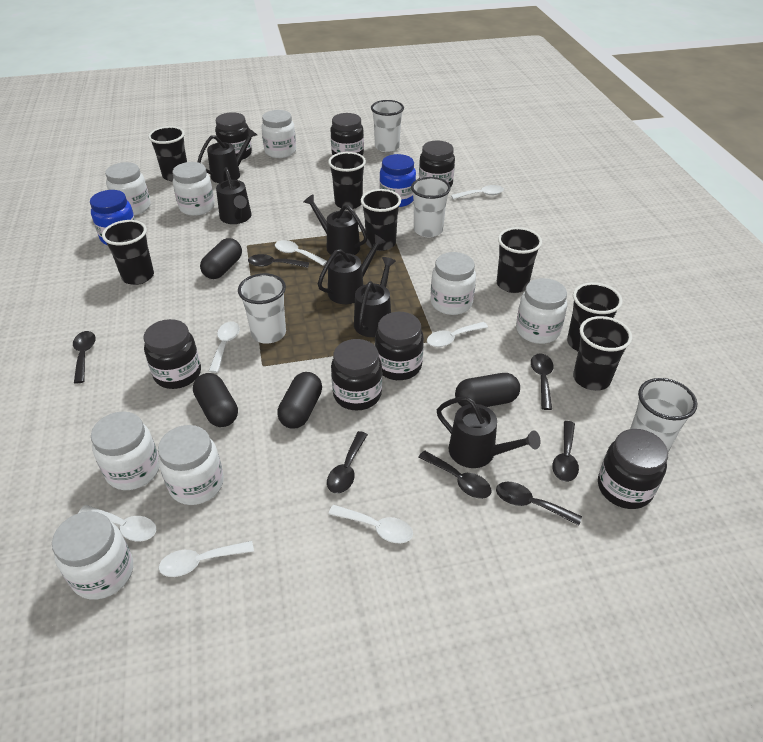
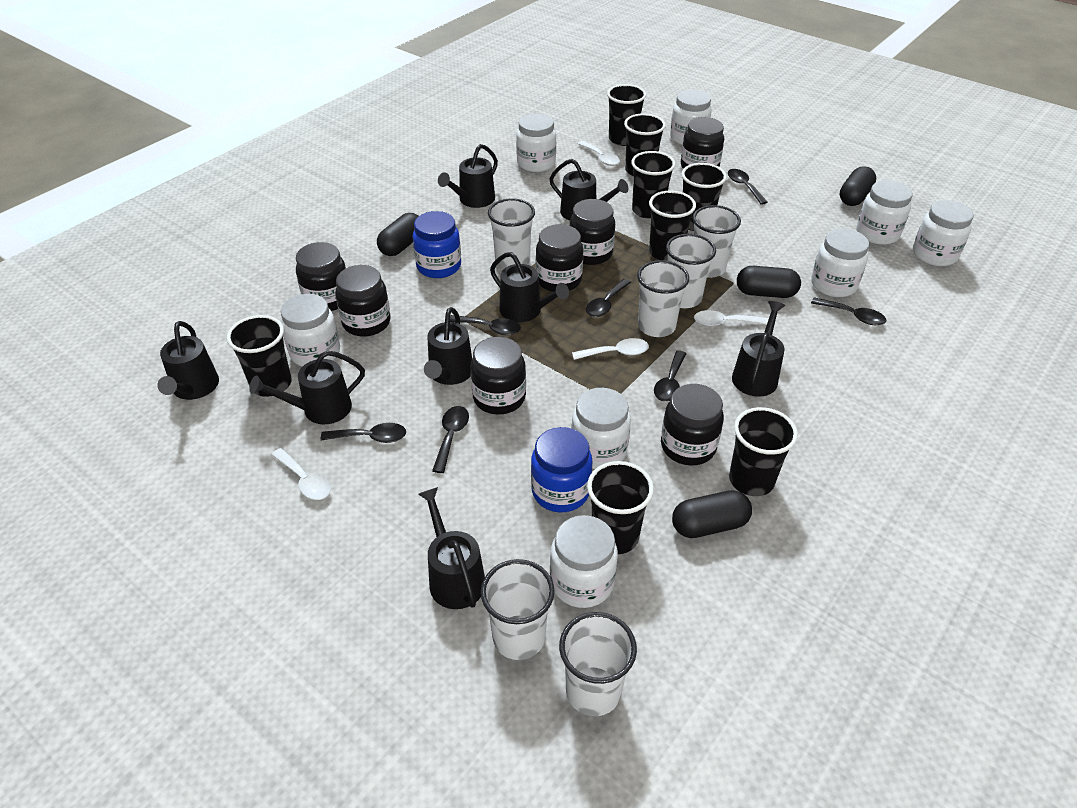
black cup: [102,220,154,285] [148,126,187,181] [328,152,366,210] [361,189,401,251] [497,227,542,293] [567,282,622,351] [573,316,632,391] = 7 -> [227,315,292,397] [587,461,654,554] [607,84,646,146] [624,113,666,176] [631,151,676,219] [649,190,696,261] [681,163,727,231] [729,407,798,496] = 8
black watering can: [198,128,257,183] [216,167,252,224] [304,194,368,255] [318,234,386,304] [354,257,396,337] [437,397,541,468] = 6 -> [157,321,219,400] [249,350,365,424] [418,487,485,609] [424,307,472,385] [438,144,498,208] [490,252,569,322] [549,159,628,221] [732,301,785,397] = 8
white cup: [238,273,286,343] [371,100,404,152] [411,177,451,237] [630,378,697,452] = 4 -> [481,559,555,660] [488,198,535,269] [559,612,637,716] [637,260,689,337] [666,234,716,308] [692,205,741,278] = 6
white spoon: [78,505,156,541] [159,541,254,577] [209,321,240,373] [275,240,327,266] [329,505,413,543] [427,322,488,347] [451,185,504,199] = 7 -> [272,448,331,500] [572,338,649,360] [578,141,620,166] [694,310,768,326] = 4

